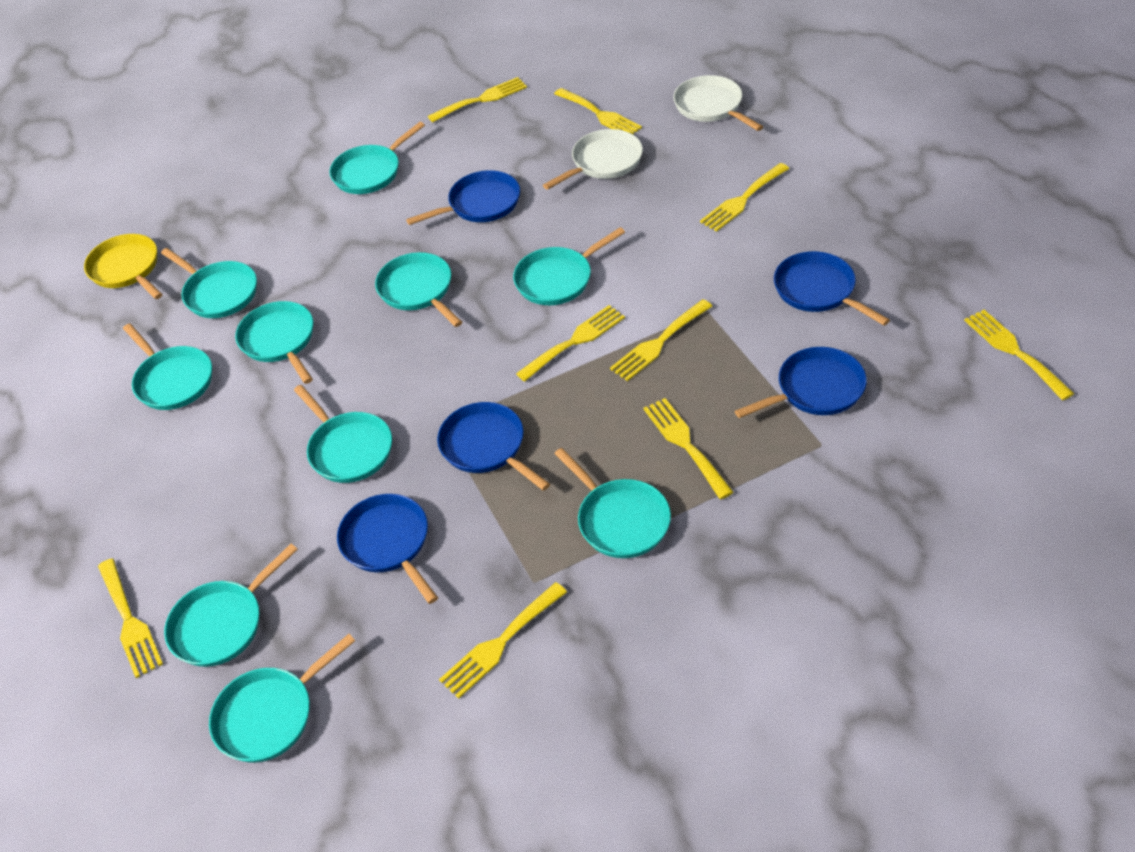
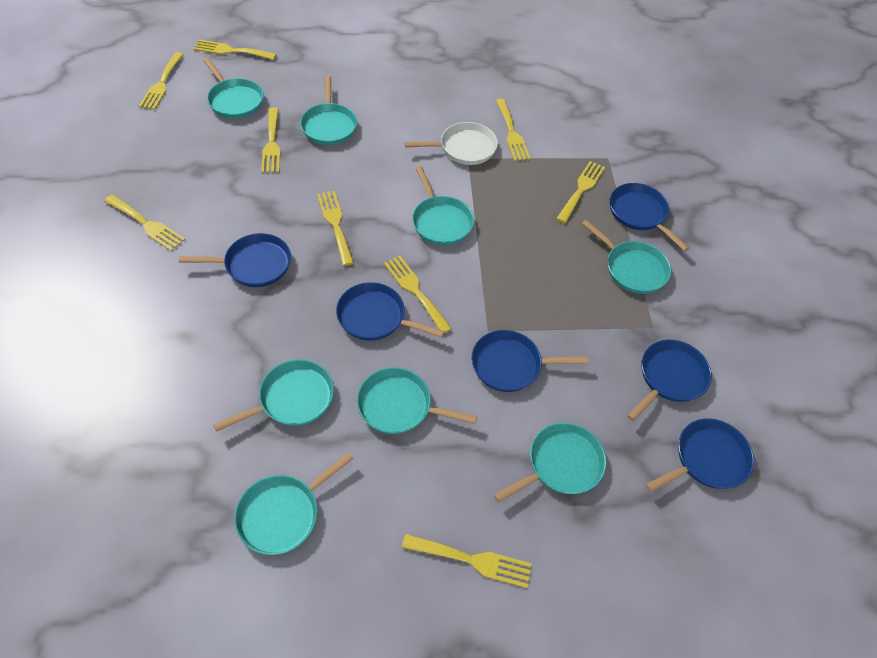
blue pan: [337,494,438,604] [406,170,520,225] [437,402,550,491] [735,347,867,418] [774,251,890,326] = 5 -> [179,233,291,287] [336,282,445,341] [471,330,589,392] [610,183,689,251] [627,340,712,421] [646,418,754,492] = 6
turquoise pan: [123,324,212,410] [161,248,257,318] [164,544,298,667] [209,634,355,762] [235,301,313,384] [294,385,392,483] [329,122,425,194] [375,252,462,327] [513,227,625,305] [554,448,671,558] = 10 -> [203,58,264,119] [213,359,334,432] [234,452,354,555] [300,76,357,145] [357,367,477,434] [412,166,474,246] [494,422,606,503] [582,220,671,294] = 8
white pan: [543,129,643,190] [673,75,763,131] = 2 -> [404,122,498,165] = 1
yellow pan: [84,234,163,299] = 1 -> none = 0

